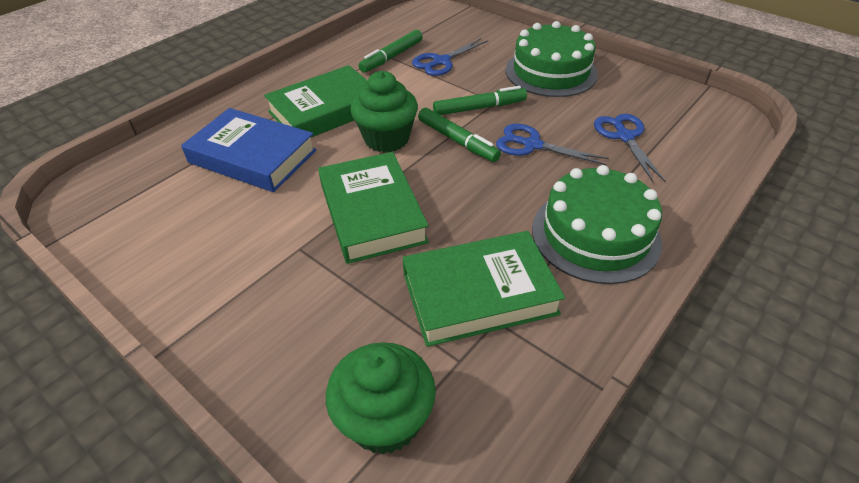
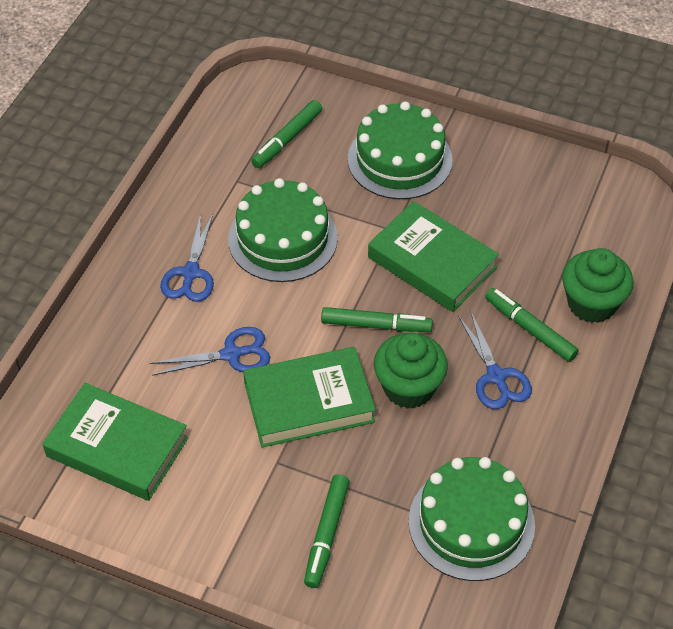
blue book: [181,108,316,192] = 1 -> none = 0
green cake: [506,21,598,97] [532,165,662,284] = 2 -> [228,178,338,282] [348,101,453,199] [409,457,535,581] = 3
green marker: [358,30,423,73] [418,108,501,162] [433,86,527,115] = 3 -> [251,100,322,168] [304,474,349,588] [321,307,433,332] [485,288,579,362] = 4

